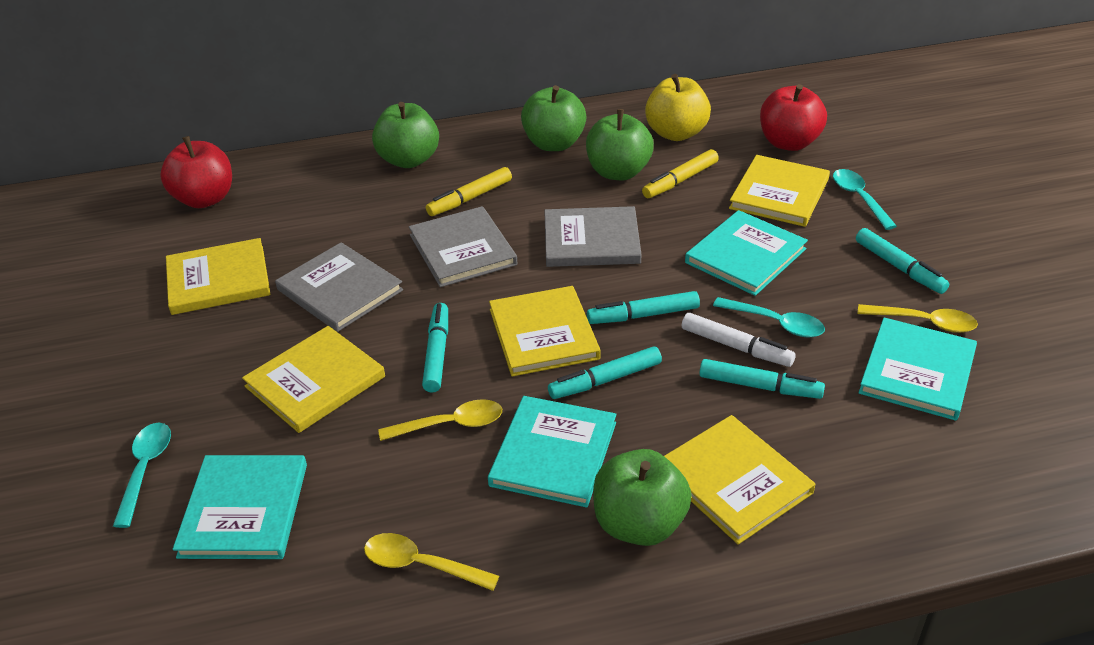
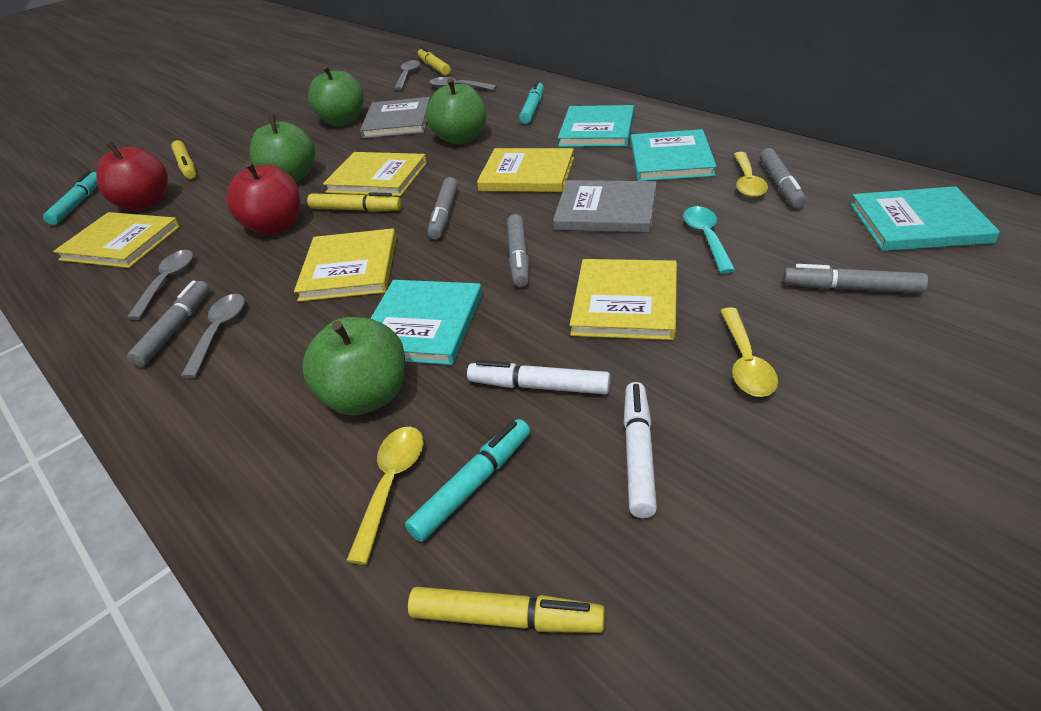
grey book: [275,242,403,332] [409,206,517,287] [544,206,642,267] = 3 -> [360,97,430,139] [553,180,657,233] = 2
grey marker: none = 0 -> [127,281,210,367] [428,177,458,240] [507,214,529,287] [760,148,806,208] [783,264,928,293] = 5
grey spoon: none = 0 -> [127,250,193,320] [180,294,245,378] [394,60,420,90] [430,77,497,90] = 4
turquoise marker: [422,303,448,393] [548,346,662,399] [587,291,700,324] [699,359,825,399] [856,228,949,294] = 5 -> [43,171,97,225] [405,419,530,542] [519,81,544,124] = 3
turquoise spoon: [113,423,171,528] [713,297,825,338] [833,169,897,230] = 3 -> [683,206,735,274] = 1
white marker: [682,313,796,367] = 1 -> [467,360,611,395] [624,382,657,518] = 2
yellow apple: [645,74,711,141] = 1 -> none = 0
yellow marker: [426,167,512,216] [642,149,719,198] = 2 -> [171,140,196,179] [307,192,402,212] [408,587,605,633] [418,47,451,75] = 4

